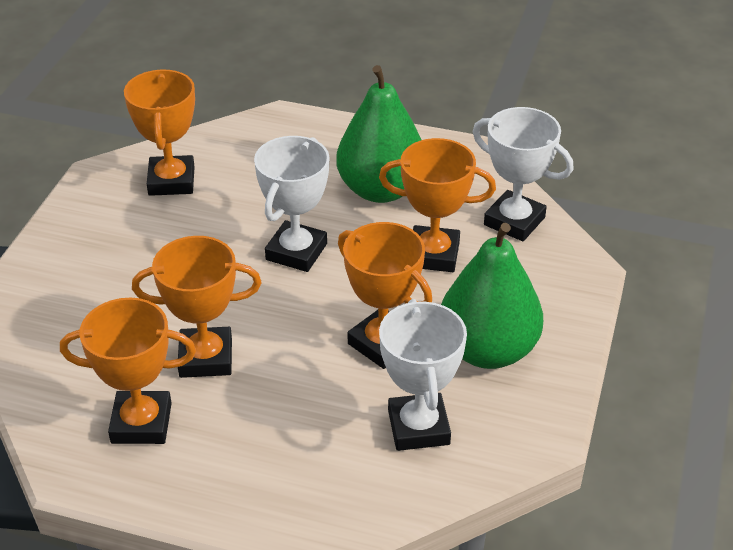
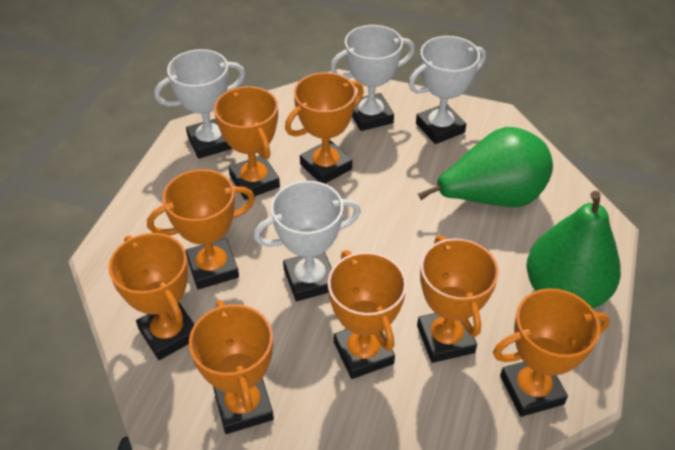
orange trophy: [60,298,196,444] [124,70,195,196] [132,236,261,378] [338,222,432,369] [379,138,496,272] = 5 -> [108,233,195,360] [147,169,255,289] [189,300,274,434] [214,86,280,200] [285,72,364,184] [328,250,407,379] [417,235,499,363] [493,288,610,417] = 8
white trophy: [254,136,330,272] [379,299,467,451] [472,107,574,241] = 3 -> [154,49,245,159] [253,181,361,301] [330,25,415,131] [408,36,486,144] = 4

